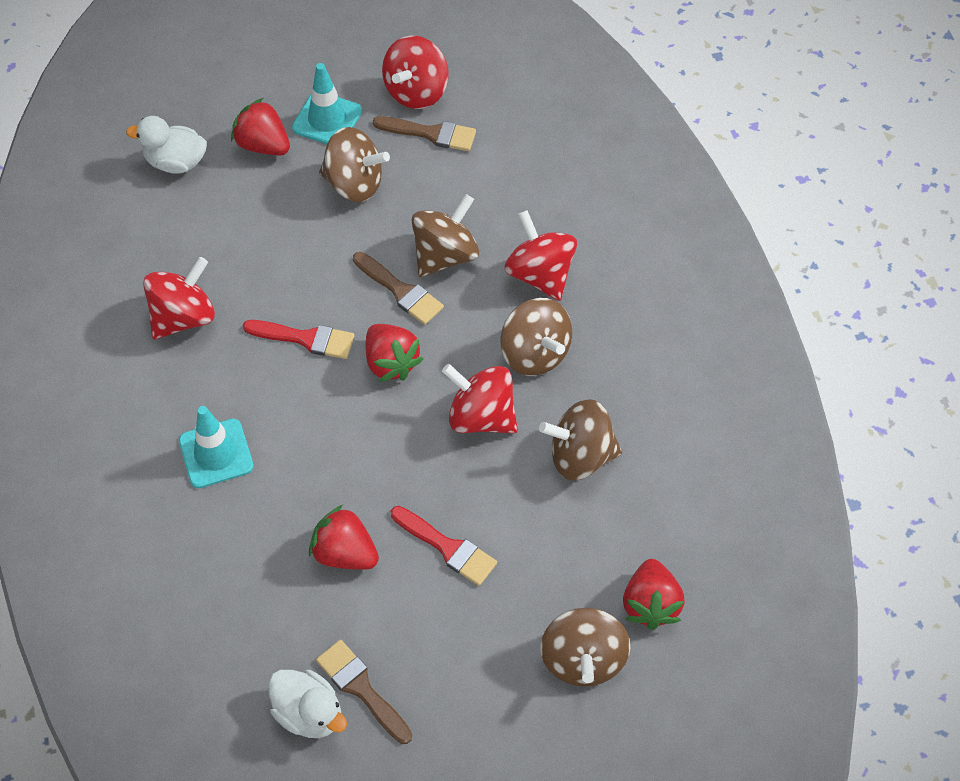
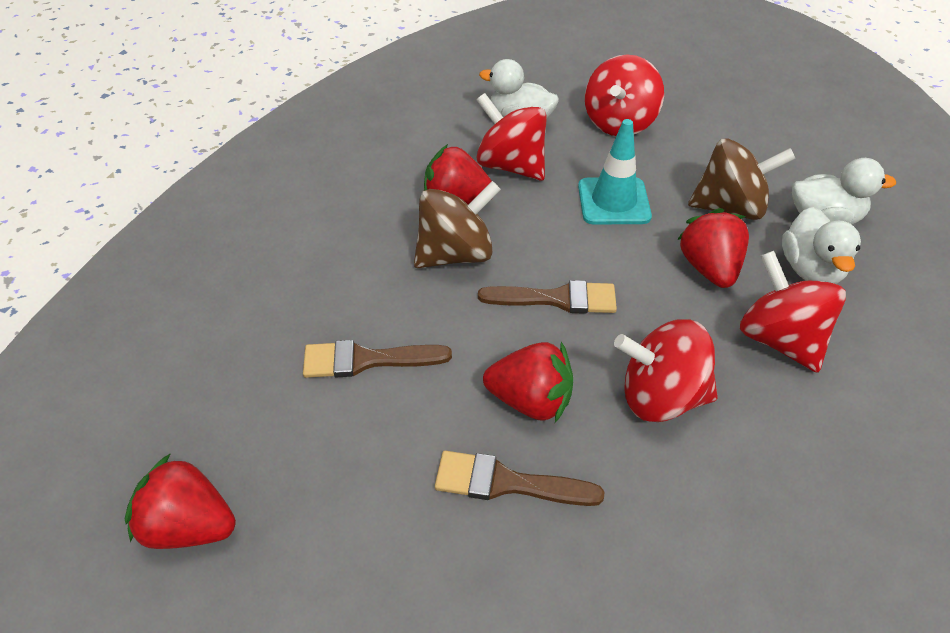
brown spinning top: [319,127,390,202] [412,194,479,277] [500,298,572,376] [539,399,622,481] [540,608,630,687] = 5 -> [414,181,501,268] [688,138,796,220] = 2
red brush: [243,320,355,359] [391,506,497,586] = 2 -> none = 0
turquoise traffic cone: [179,406,254,488] [292,63,362,144] = 2 -> [578,119,652,225] = 1
white duck: [126,116,207,174] [268,670,347,738] = 2 -> [479,59,559,118] [782,207,861,284] [792,158,896,224] = 3

